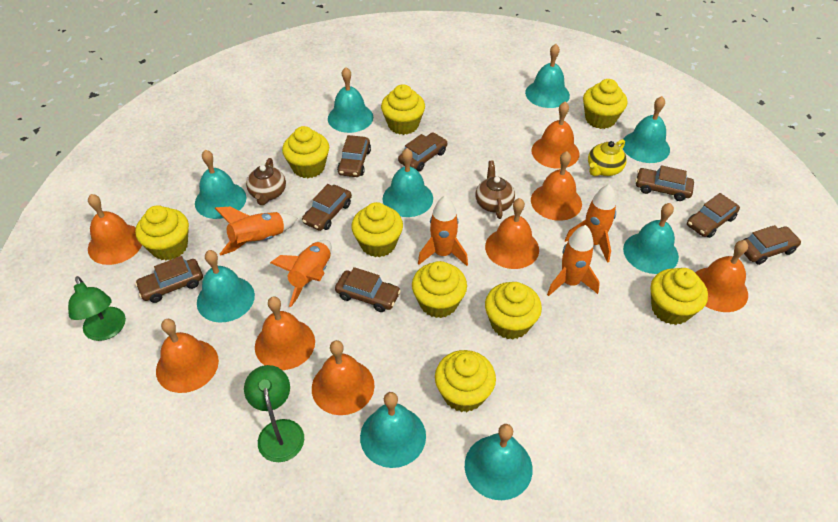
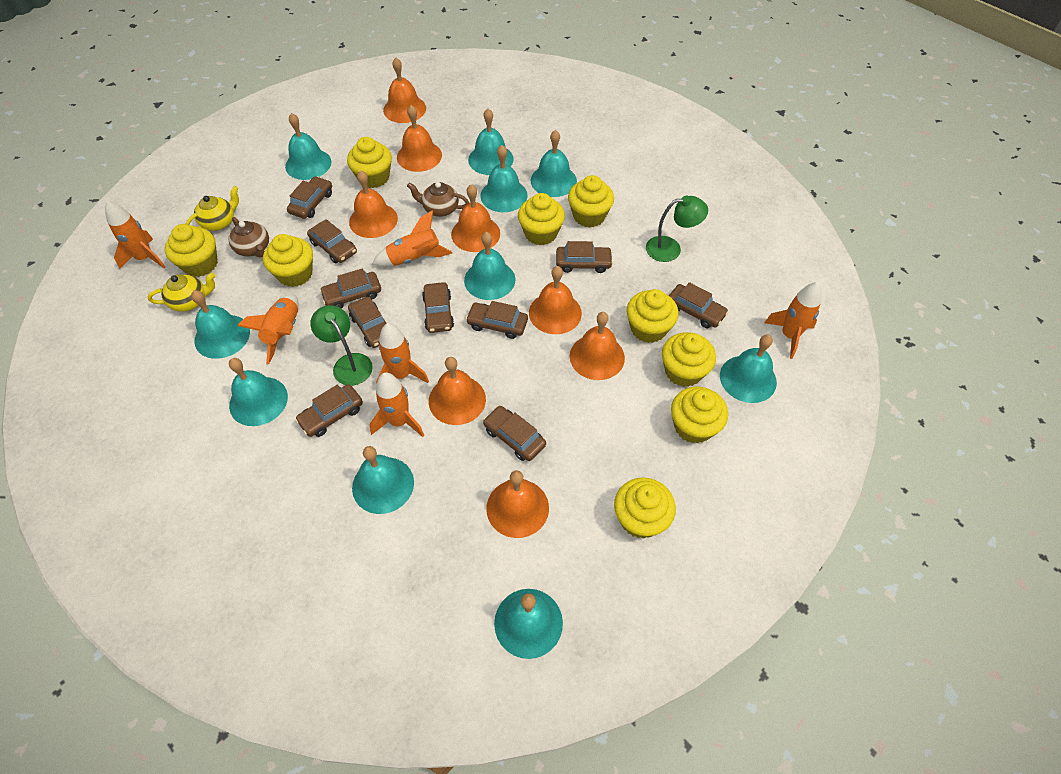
brown car: [135,256,203,303] [302,184,352,231] [335,267,401,312] [337,135,371,177] [398,132,447,171] [636,165,694,201] [687,193,740,238] [744,225,801,265] = 8 -> [287,176,332,219] [295,384,363,437] [307,219,357,263] [320,268,381,309] [348,297,387,348] [422,282,454,333] [466,301,528,339] [483,406,546,461] [556,241,613,273] [669,282,728,328] = 10
orange rocket: [215,207,298,256] [270,240,332,307] [418,195,468,266] [547,225,600,296] [565,184,616,263] = 5 -> [105,201,165,269] [237,294,298,365] [370,373,424,437] [372,210,452,267] [376,323,429,383] [764,282,822,359] = 6
turquoise bell: [195,150,247,219] [197,250,255,323] [328,67,373,133] [360,392,426,468] [382,148,433,217] [465,424,533,500] [525,44,570,108] [623,96,670,163] [623,203,679,274] = 9 -> [191,290,250,359] [229,358,288,426] [285,113,332,180] [352,446,414,514] [464,232,515,300] [468,109,514,175] [480,145,528,212] [494,589,563,659] [531,130,577,197] [720,335,777,403] = 10
yellow teapot: [588,139,627,176] = 1 -> [148,273,215,312] [186,186,239,231] = 2

